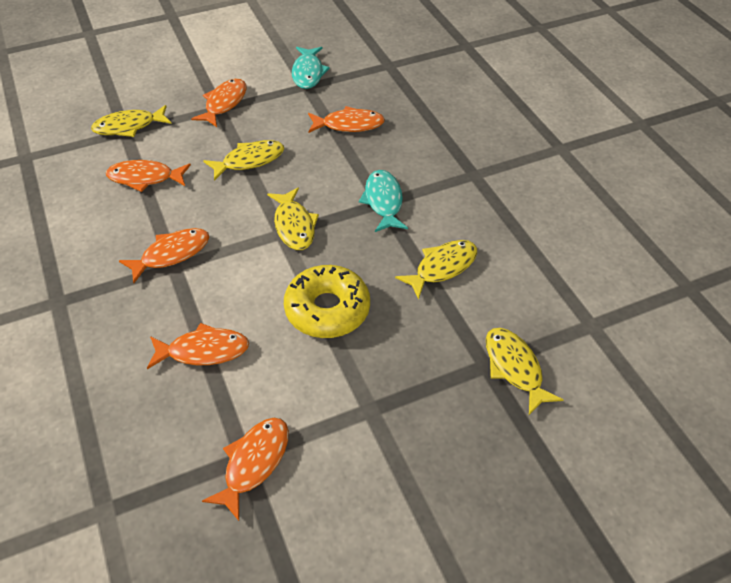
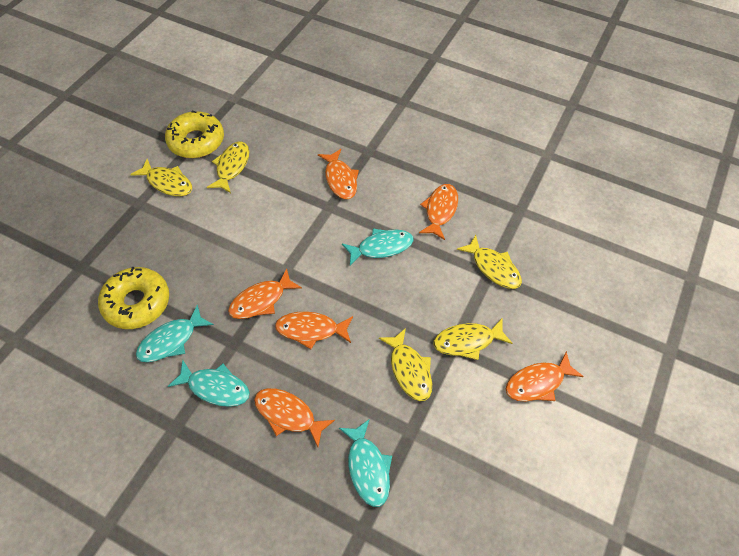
turquoise fish: [292,47,330,89] [359,170,408,232] = 2 -> [136,305,214,362] [168,360,250,407] [339,419,392,507] [342,229,414,266] = 4
yellow donut: [284,265,370,338] = 1 -> [98,267,169,329] [165,111,224,158] = 2

